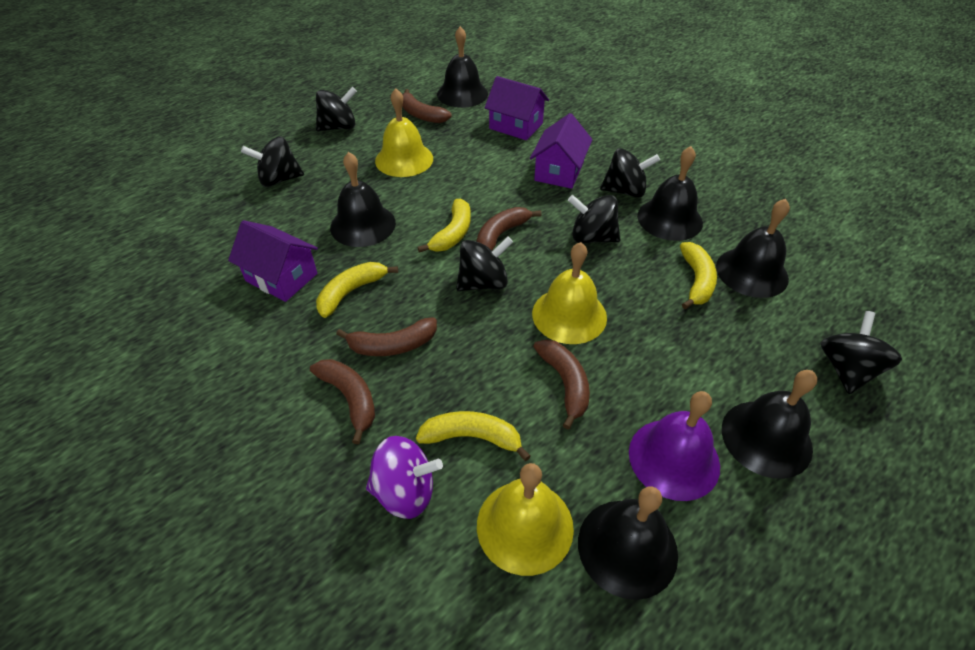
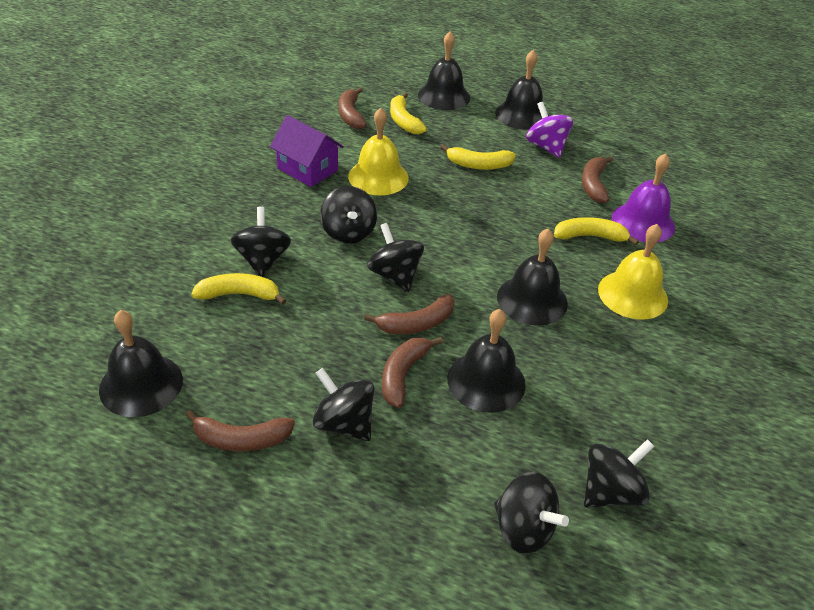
black bell: [330,152,396,247] [437,26,488,108] [578,486,678,600] [637,146,703,241] [716,199,790,298] [722,370,817,479] = 6 -> [99,310,183,417] [418,31,470,110] [447,309,526,413] [495,50,548,130] [497,228,568,326] = 5
purple house: [228,220,318,302] [485,76,549,140] [530,113,592,189] = 3 -> [270,115,344,187] = 1
yellow bell: [375,88,433,177] [477,463,574,576] [532,242,607,344] = 3 -> [348,108,409,196] [598,224,668,320] = 2

